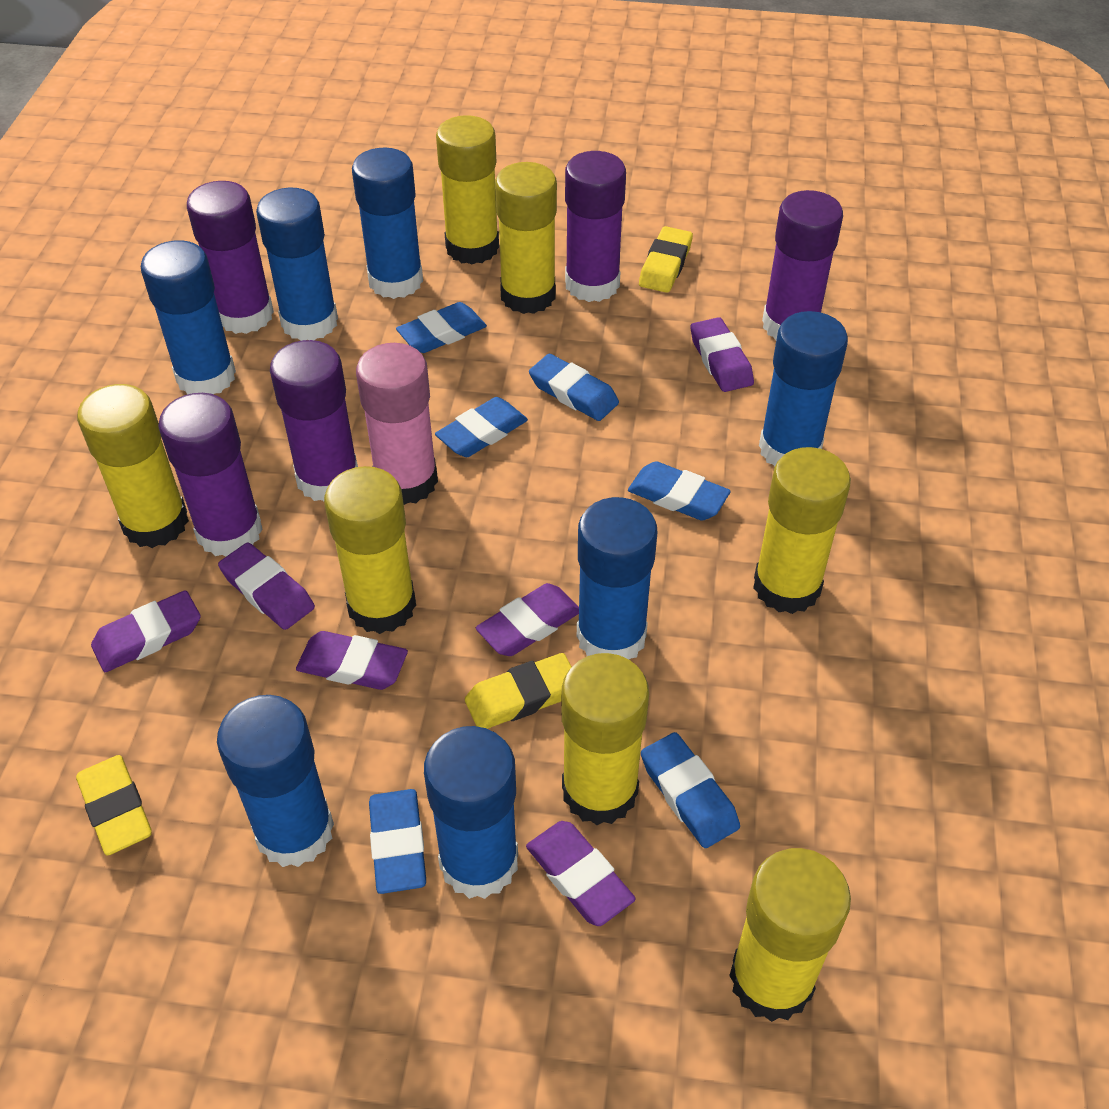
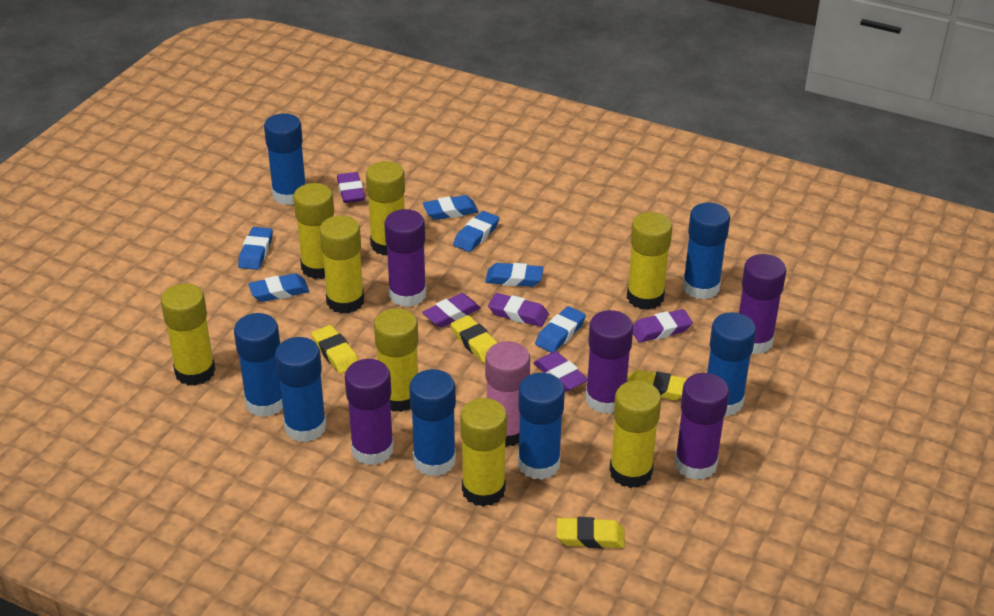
purple eraser: [91,590,201,672] [218,542,315,630] [296,631,408,690] [476,583,579,656] [526,821,636,926] [690,317,754,392] = 6 -> [337,172,365,203] [422,293,481,328] [488,293,549,327] [534,351,588,392] [633,309,693,343] = 5
yellow eraser: [76,755,152,856] [465,653,572,729] [639,226,693,293] = 3 -> [311,325,359,374] [451,315,498,363] [556,517,625,549] [627,370,688,400] = 4
yellow glue stick: [77,384,189,548] [324,466,416,634] [436,115,499,265] [495,162,557,314] [561,653,649,825] [729,848,851,1022] [753,447,851,614] = 7 -> [161,283,216,386] [293,183,334,279] [320,216,364,314] [366,161,405,256] [374,308,418,412] [460,398,507,507] [609,380,661,488] [627,212,672,310] = 8

